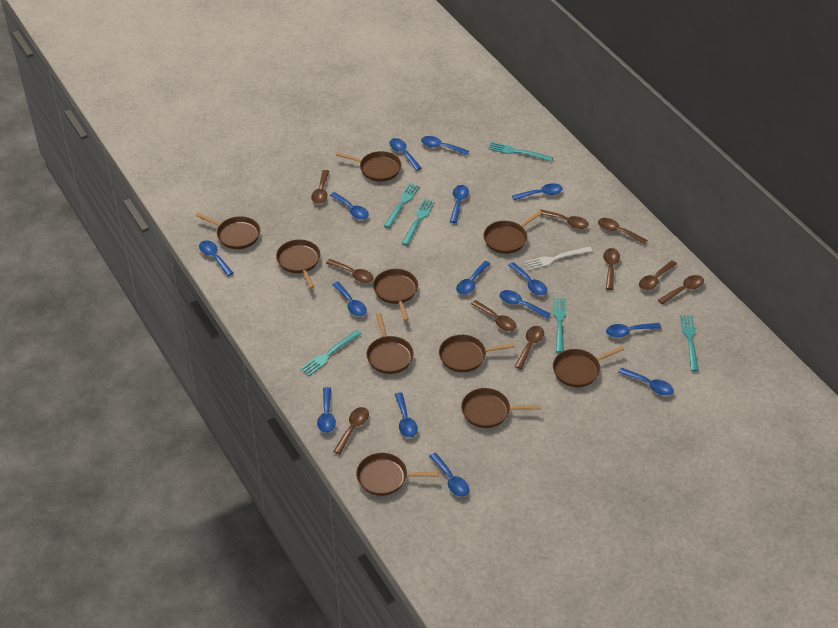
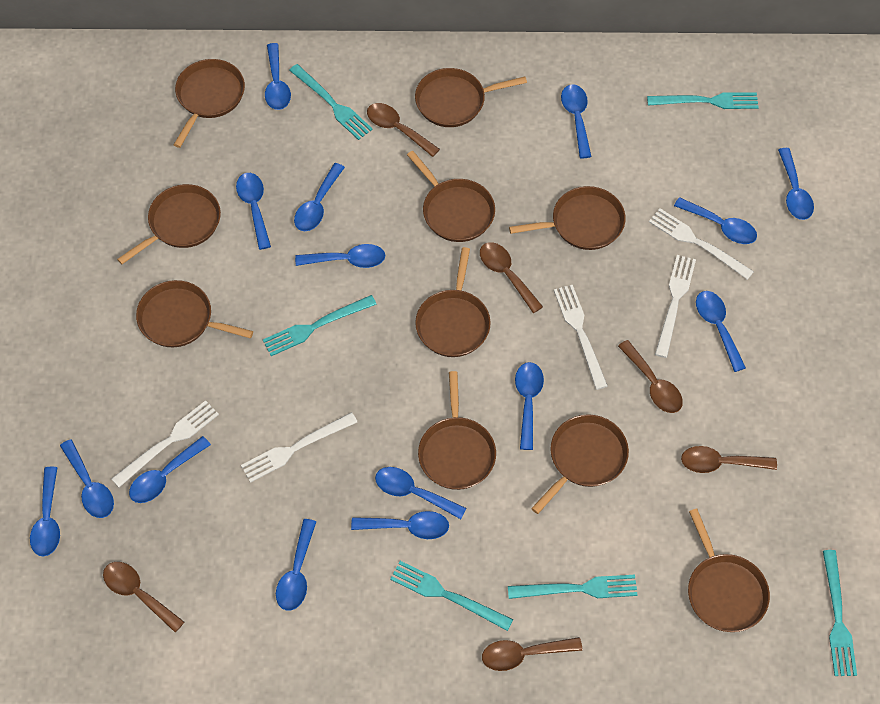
brown spoon: [311,170,329,204] [326,259,374,283] [333,407,369,454] [471,300,516,331] [515,326,544,369] [540,209,589,229] [598,218,647,244] [603,248,620,290] [639,260,677,290] [658,275,704,305] = 10 -> [103,562,184,632] [367,103,440,157] [480,242,543,313] [482,637,583,671] [618,340,683,413] [681,446,777,473] = 6
white fork: [524,247,592,270] = 1 -> [112,400,219,487] [241,412,357,483] [554,285,608,390] [649,208,754,280] [655,255,696,358] = 5

